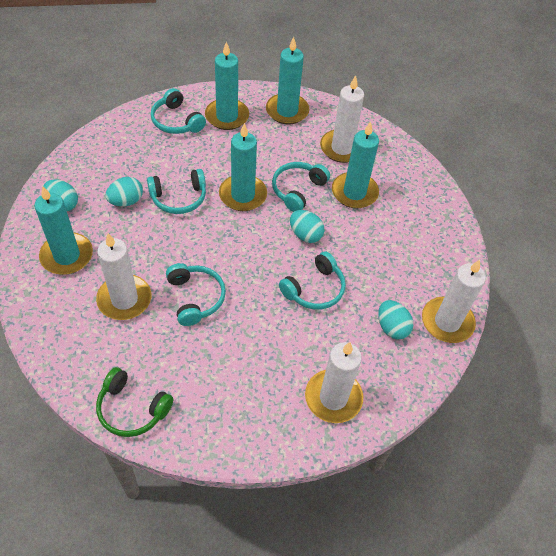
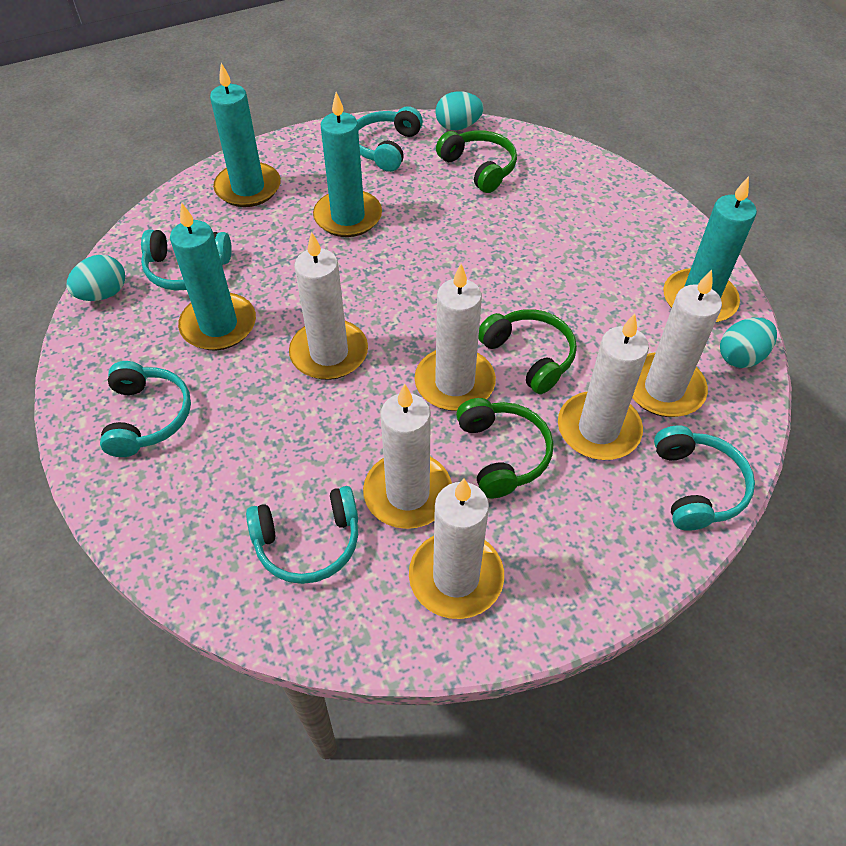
green headphones: [96,367,173,437] = 1 -> [436,130,517,193] [456,398,553,498] [478,309,577,394] = 3
turquoise candle: [34,185,93,275] [205,42,249,130] [219,123,267,211] [266,37,309,124] [332,121,379,209] = 5 -> [170,202,256,351] [210,63,281,207] [313,92,382,237] [663,176,757,323] = 4
turquoise egg: [44,179,78,211] [105,177,143,206] [290,210,324,243] [378,300,413,339] = 4 -> [67,255,125,301] [436,91,484,130] [720,318,777,368] = 3
white candle: [96,233,151,320] [305,342,363,423] [320,75,364,163] [422,259,486,343] = 4 -> [289,232,368,380] [363,384,452,529] [409,478,504,619] [415,264,496,411] [558,313,649,460] [632,270,722,417] = 6

